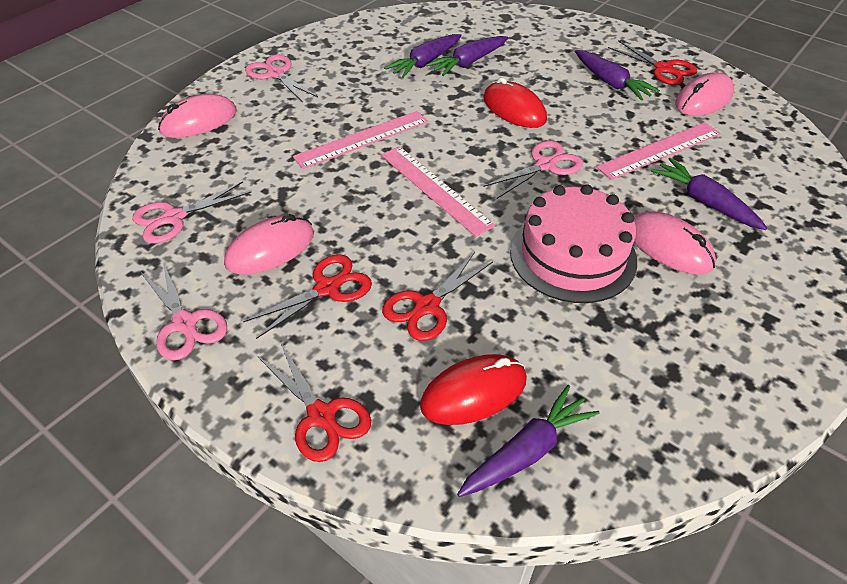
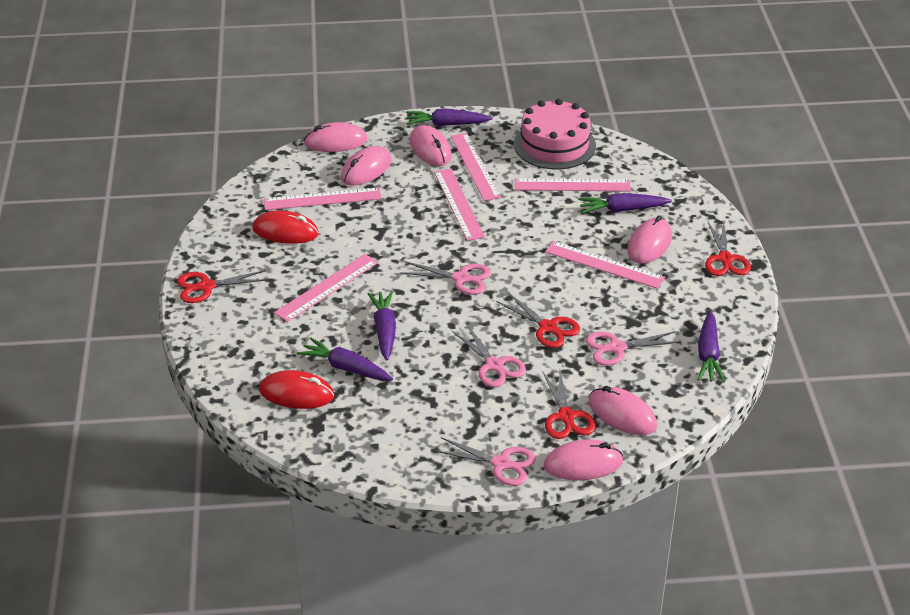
pink mouse: [158,94,237,138] [224,214,314,275] [634,212,716,275] [675,72,734,116] = 4 -> [304,122,368,152] [341,146,392,186] [410,125,452,166] [544,439,623,480] [589,386,657,435] [628,216,672,264] = 6
pink ruler: [293,111,429,169] [381,146,495,237] [596,122,721,180] = 3 -> [264,187,381,210] [274,254,378,322] [434,169,485,241] [451,133,501,201] [515,179,631,191] [545,241,665,289] = 6

